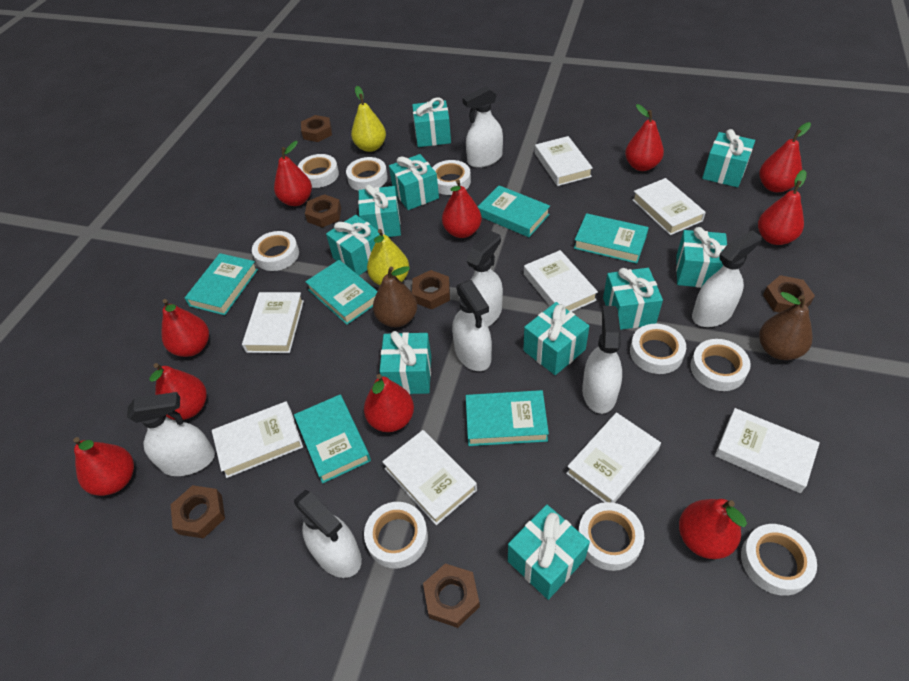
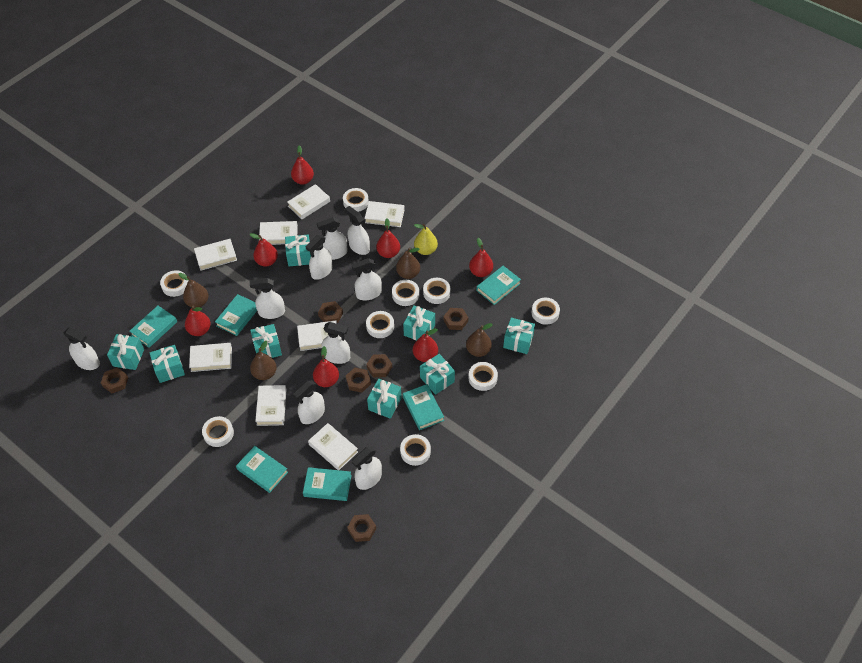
brown pear: [373,267,417,327] [759,292,812,360] = 2 -> [179,273,208,308] [250,341,277,380] [396,248,420,279] [466,323,493,357] = 4
red pear: [73,437,134,496] [150,363,207,420] [162,299,209,357] [274,141,312,206] [364,374,414,432] [442,180,482,238] [625,104,664,171] [679,499,747,559] [758,170,806,245] [759,122,811,192] = 10 -> [185,306,211,336] [250,233,278,267] [291,145,314,185] [313,346,339,387] [376,218,400,258] [413,328,438,362] [469,238,493,277] = 7
turquoise gift: [326,215,380,276] [358,185,401,237] [379,331,431,394] [389,154,439,210] [412,97,451,147] [508,505,590,600] [523,302,589,375] [603,268,663,330] [676,227,727,288] [702,129,755,187] = 10 -> [107,334,144,370] [150,345,185,383] [250,324,282,358] [285,235,311,267] [367,379,402,419] [403,306,435,340] [420,354,455,395] [503,318,535,354] = 8
white spray bottle: [127,392,215,476] [294,490,362,578] [452,280,492,371] [462,86,503,168] [467,231,503,326] [582,306,622,414] [692,230,762,327] = 7 -> [64,327,100,370] [250,278,285,319] [293,380,325,424] [306,235,333,280] [317,217,348,260] [321,322,350,364] [345,206,370,255] [352,258,382,300] [352,446,382,490] = 9
yellow pear: [351,86,386,152] [367,229,409,285] = 2 -> [414,224,438,255] = 1

